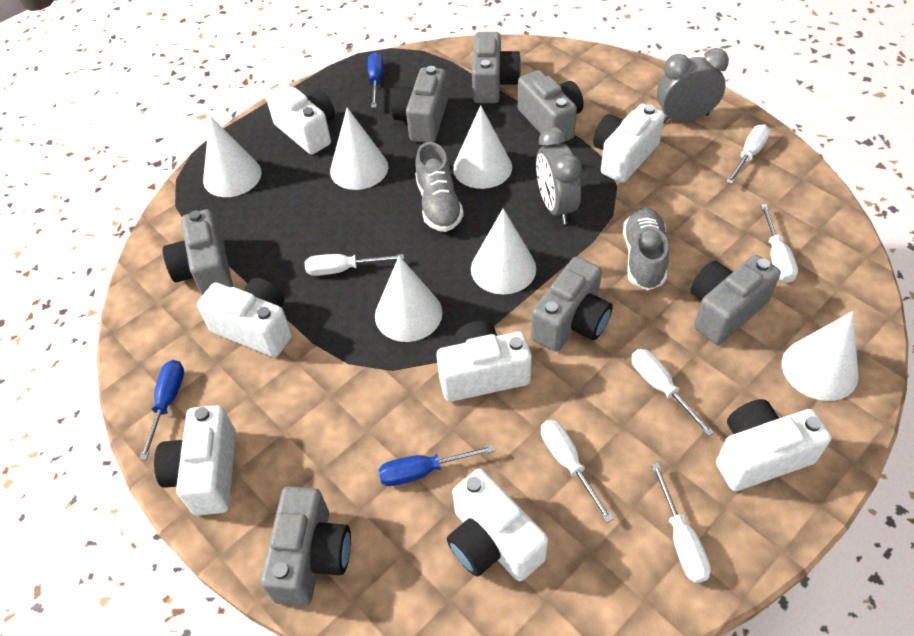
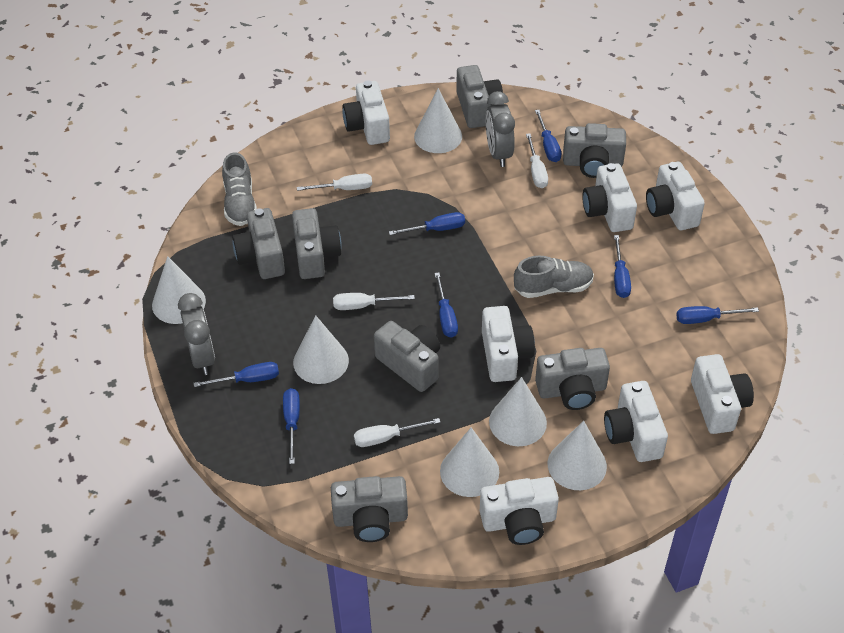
blue screwdriver: [139,360,184,460] [368,52,384,108] [378,445,495,486] = 3 -> [193,362,279,387] [283,388,300,464] [389,212,465,235] [434,272,458,338] [535,110,561,162] [614,235,631,298] [676,306,759,324] = 7
white screwdriver: [305,254,404,276] [541,420,613,523] [631,349,714,436] [651,463,711,583] [726,125,770,184] [761,204,798,283] = 6 -> [297,174,372,191] [333,293,415,310] [354,418,441,447] [526,133,548,188] = 4

